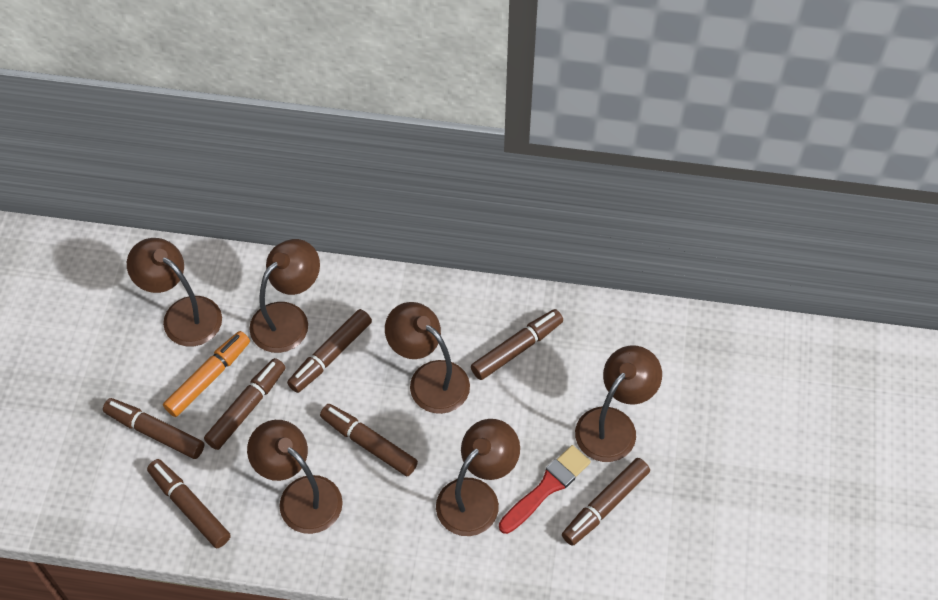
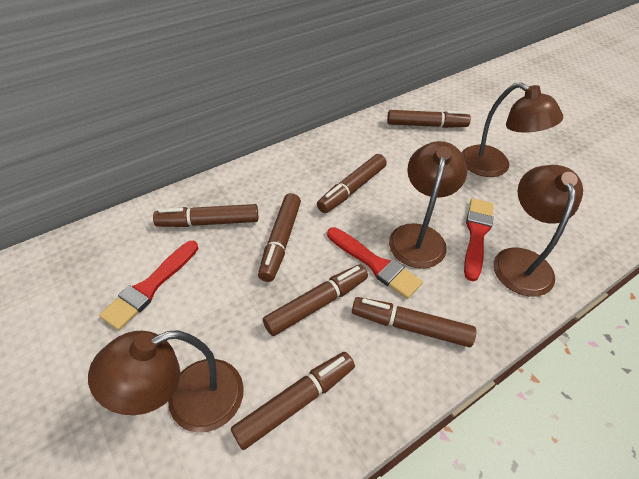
brown lamp: [127,238,222,346] [247,420,343,534] [249,239,320,353] [385,302,470,414] [436,419,520,536] [575,346,662,462] = 6 -> [88,330,244,433] [389,141,467,269] [461,82,563,177] [494,165,583,297] = 4
orange marker: [163,331,250,417] = 1 -> none = 0
red brush: [499,445,591,534] = 1 -> [99,241,198,330] [327,227,423,299] [464,198,494,281] = 3

